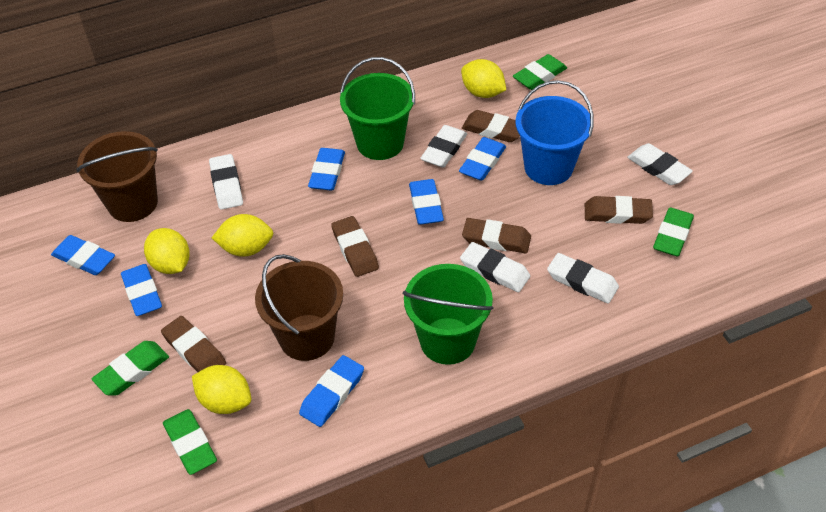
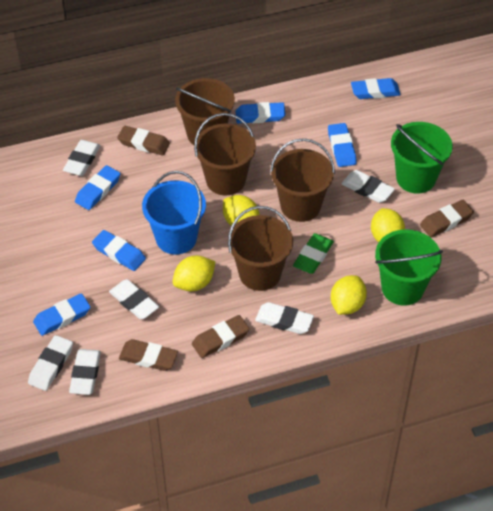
brown bucket: [77,131,158,222] [255,254,343,361] = 2 -> [175,78,235,145] [194,113,256,195] [228,206,293,291] [270,138,335,222] = 4
brown eraser: [161,316,226,372] [331,216,379,277] [462,110,520,142] [462,218,531,253] [585,196,653,224] = 5 -> [117,126,170,156] [119,339,178,371] [192,315,250,358] [420,200,474,237] = 4
green eraser: [92,341,169,396] [163,409,217,475] [513,54,567,90] [653,207,694,256] = 4 -> [293,233,334,274] = 1
white eraser: [209,154,243,210] [420,125,467,168] [460,242,530,292] [547,253,619,304] [627,143,693,185] = 5 -> [28,335,73,391] [63,140,100,176] [69,349,101,395] [109,279,159,319] [255,302,314,334] [341,170,395,203] = 6

